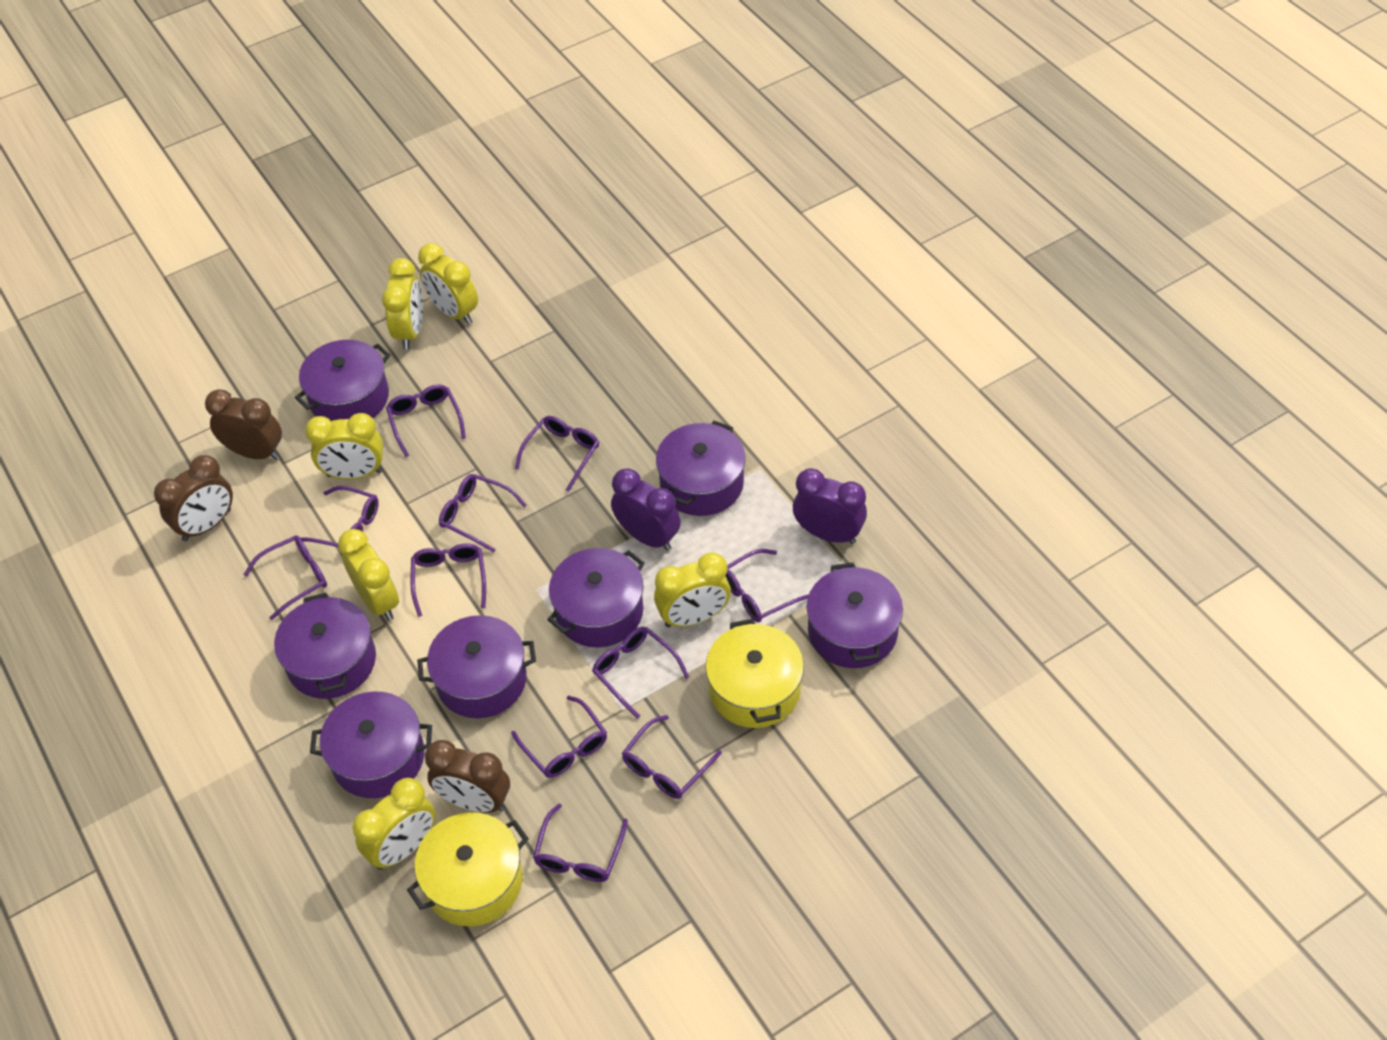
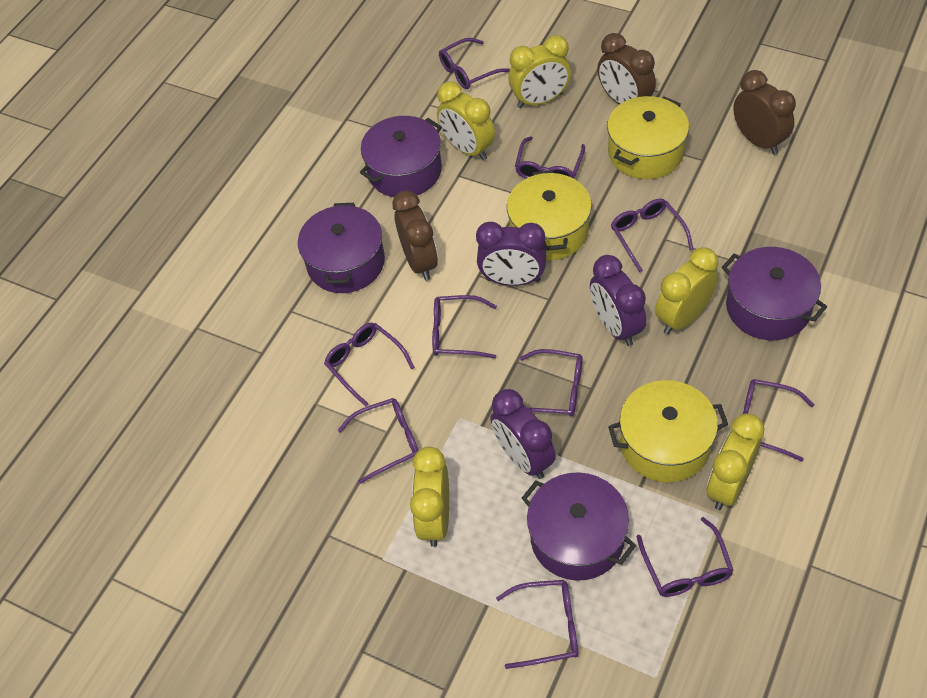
purple clock: [611,468,681,551] [793,468,867,544] = 2 -> [476,222,547,286] [491,389,556,479] [590,255,646,346] = 3
purple glasses: [243,536,327,620] [301,486,379,547] [386,385,466,457] [410,543,486,617] [439,474,527,552] [511,695,607,778] [515,416,599,492] [533,804,628,882] [592,627,689,719] [622,715,722,799] [726,549,809,622] = 11 -> [324,323,415,407] [338,398,418,484] [432,295,497,359] [439,38,510,89] [496,580,578,669] [515,136,585,179] [520,349,583,417] [611,199,694,272] [637,517,734,597] [743,379,815,461] = 10
purple pot: [274,593,376,699] [295,340,390,421] [310,691,432,798] [417,615,536,718] [547,548,645,647] [656,421,746,516] [806,562,903,668] = 7 -> [298,203,385,293] [360,116,442,197] [522,472,636,581] [722,247,827,340] = 4
yellow clock: [305,413,383,479] [338,529,399,621] [353,778,436,870] [382,258,423,350] [418,243,478,325] [654,552,731,628] = 6 -> [410,447,449,547] [437,81,495,161] [509,35,571,108] [655,248,718,335] [707,414,764,510] = 5
yellow pot: [407,812,529,926] [705,619,804,728] = 2 -> [507,170,592,260] [607,96,689,179] [608,380,728,483] = 3

